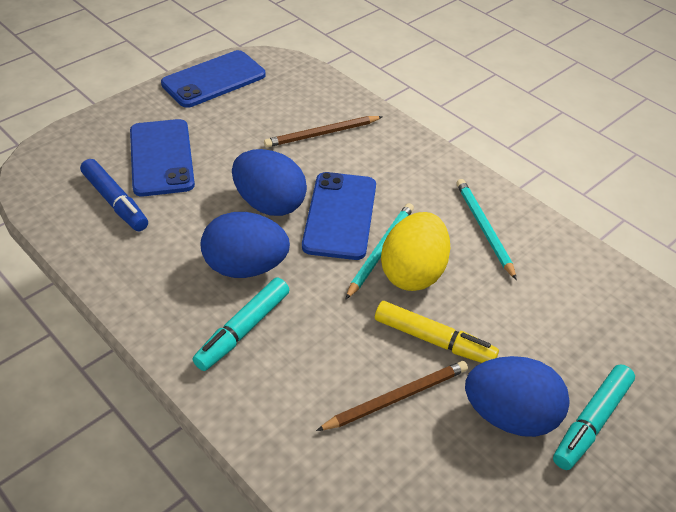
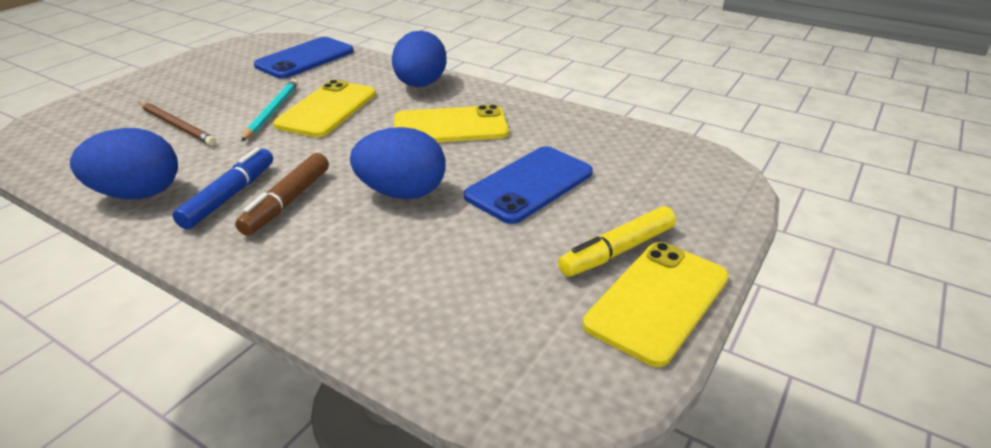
blue phone: [130,119,195,196] [161,50,265,108] [302,172,376,260] = 3 -> [254,37,354,79] [464,146,593,224] = 2
brown marker: none = 0 -> [235,153,329,236] = 1
brown pencil: [264,116,383,148] [316,361,468,431] = 2 -> [139,102,216,146] = 1
turquoise marker: [193,278,289,371] [553,364,635,470] = 2 -> none = 0
turquoise pencil: [345,203,414,300] [456,179,517,280] = 2 -> [241,79,298,142] = 1
yellow egg: [381,212,450,291] = 1 -> none = 0
yellow phone: none = 0 -> [273,80,376,137] [394,105,509,143] [583,242,729,367] = 3

